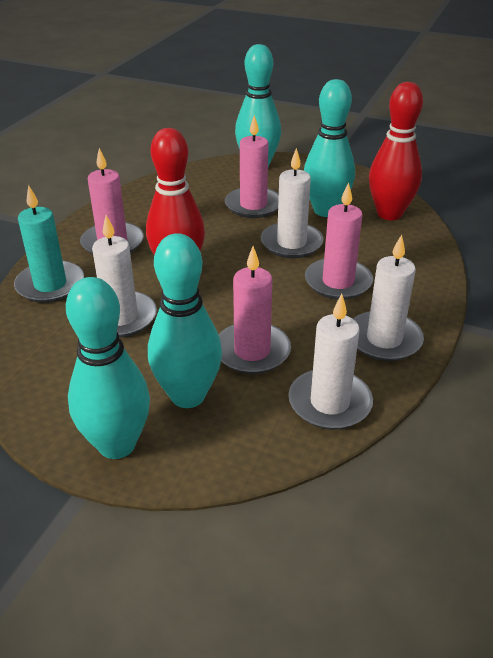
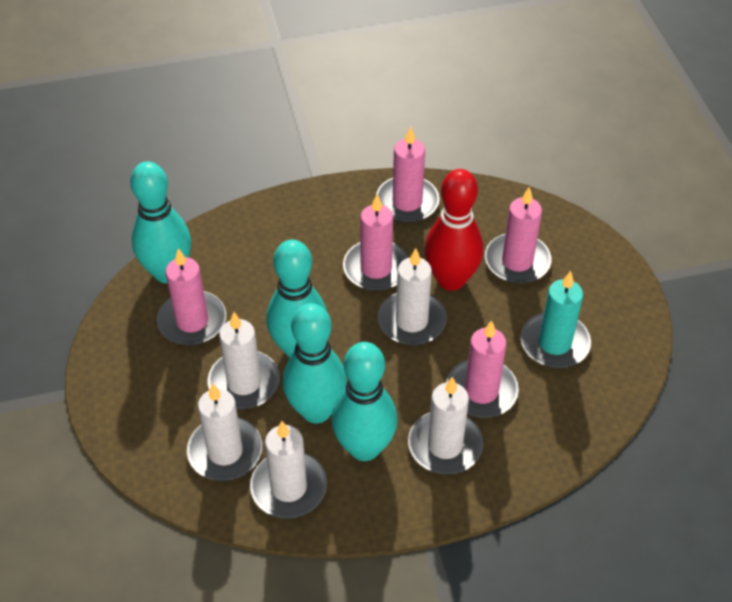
pink candle: [80,148,144,255] [218,246,291,374] [225,115,279,218] [305,182,373,300] = 4 -> [157,248,226,345] [343,194,408,291] [376,126,440,223] [446,320,519,418] [485,187,551,284] = 5
red bowling pin: [146,128,205,255] [369,82,423,220] = 2 -> [425,169,483,291] = 1
white candle: [92,215,157,338] [261,148,324,258] [288,294,373,430] [353,234,424,361] = 4 -> [187,383,262,481] [208,312,280,409] [250,421,327,518] [378,248,447,345] [408,377,483,474] = 5

